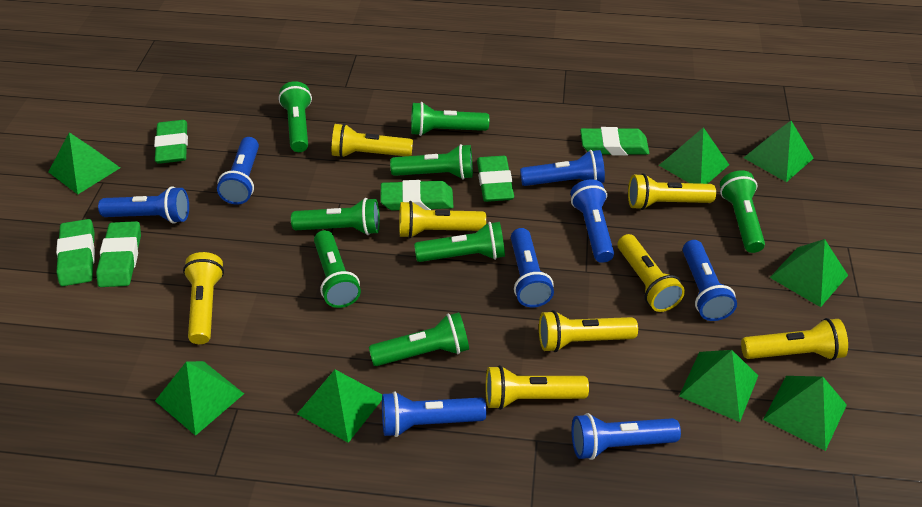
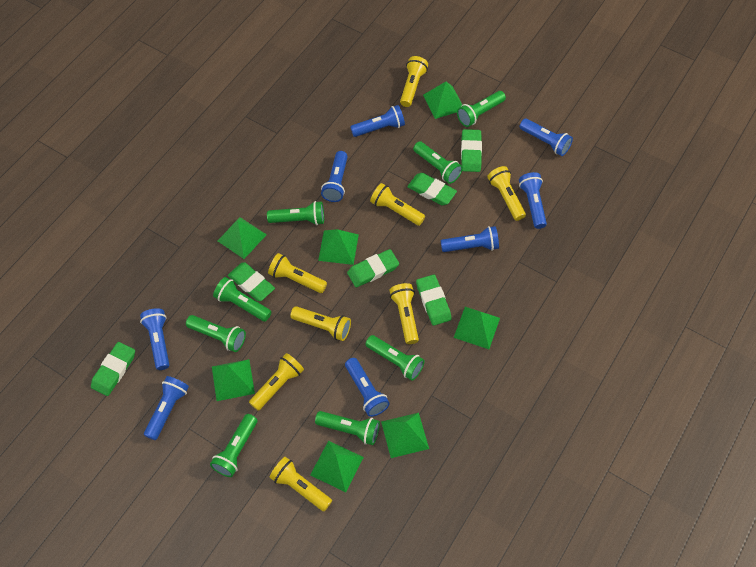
green pyramid: [49,132,120,194] [155,361,244,436] [297,370,382,443] [659,127,729,184] [679,350,758,422] [744,121,814,182] [763,376,847,451] [770,239,848,307] = 8 -> [212,359,255,401] [218,217,267,259] [310,441,364,492] [318,229,359,265] [381,413,429,458] [423,82,462,119] [454,307,500,349] = 7

